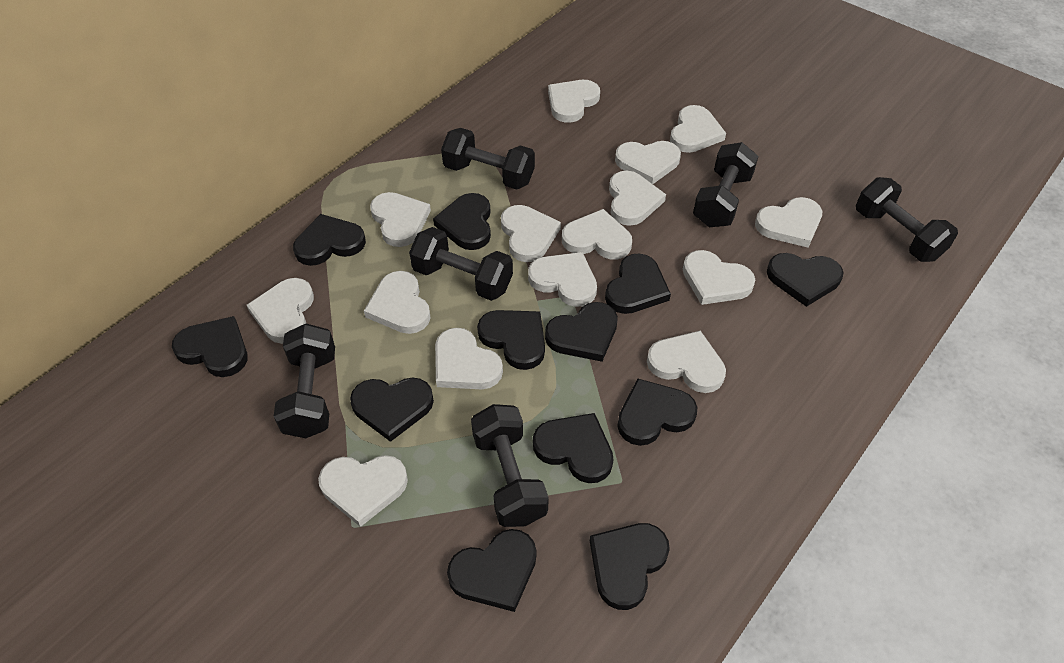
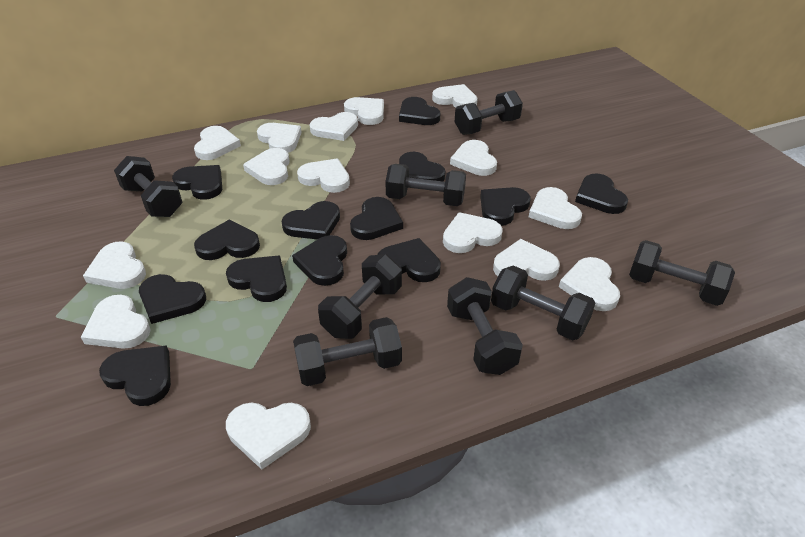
black dumbbell: [274,324,335,438] [409,227,513,301] [441,128,535,189] [471,404,549,527] [693,142,758,227] [856,177,958,262] = 6 -> [114,156,183,217] [293,317,402,386] [318,254,402,339] [385,164,466,206] [447,277,523,375] [455,90,523,135] [491,266,595,341] [629,240,735,306] = 8
black heart: [172,316,248,377] [293,214,366,266] [350,377,434,442] [433,193,491,250] [447,529,537,612] [477,310,545,370] [533,413,614,483] [545,302,618,362] [590,523,670,610] [605,254,671,314] [617,378,697,446] [767,253,843,307] = 12 -> [99,345,171,406] [139,274,206,324] [172,165,222,200] [194,219,260,260] [226,256,287,302] [281,201,340,240] [292,235,347,286] [350,197,403,240] [378,238,441,282] [399,97,440,125] [399,152,446,181] [480,187,531,226] [575,174,628,214] = 13

